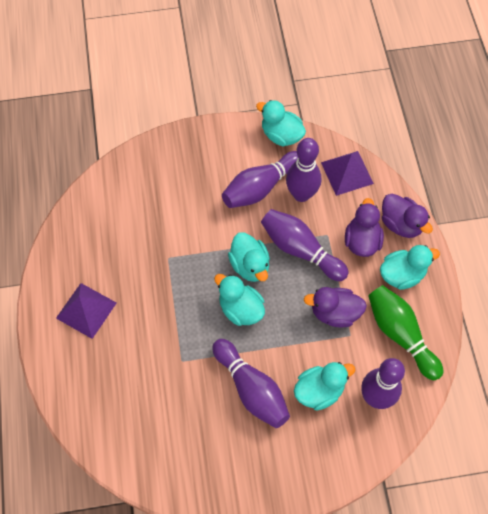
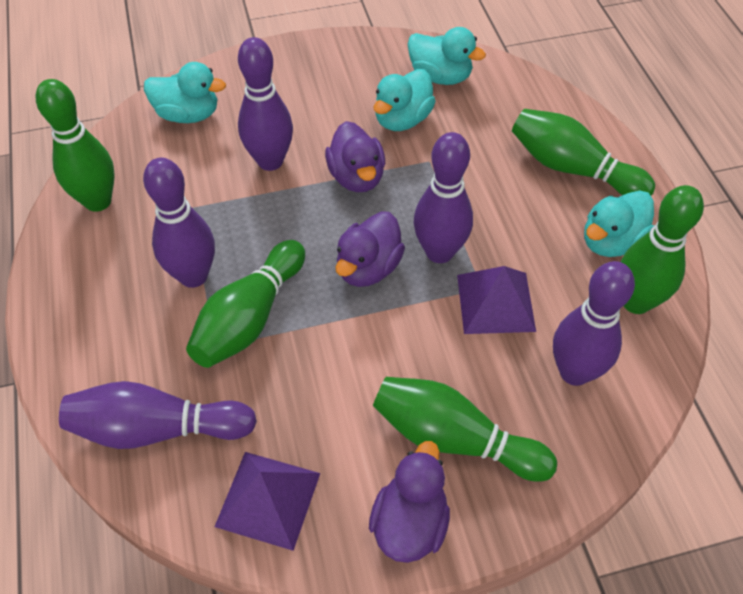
green bowling pin: [368,285,443,380] = 1 -> [36,79,115,212] [186,240,305,368] [373,377,557,482] [512,109,655,196] [620,185,704,314] = 5
turquoise duck: [214,274,265,326] [228,232,270,282] [256,100,306,146] [294,362,355,410] [380,245,440,290] = 5 -> [144,62,226,123] [373,69,436,131] [408,27,486,85] [584,190,654,257] = 4

